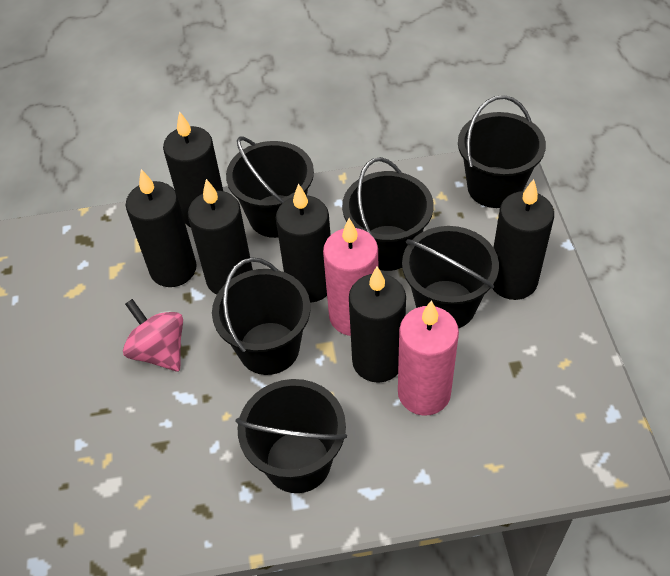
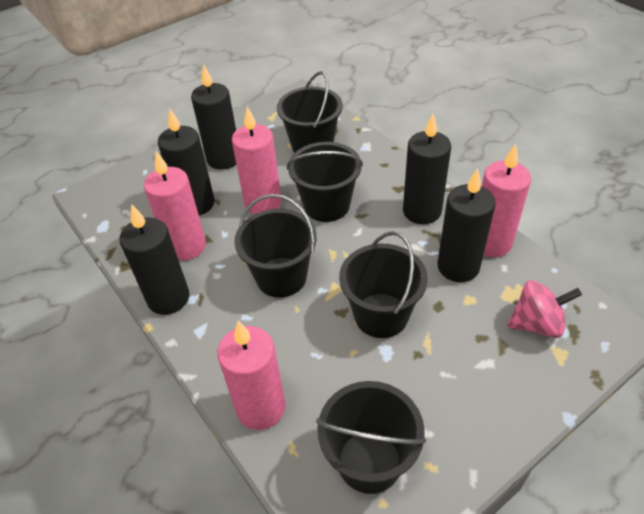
black bucket: [212,258,310,375] [226,136,314,238] [235,379,347,493] [342,157,434,271] [402,226,499,328] [458,95,546,208] = 6 -> [234,194,317,298] [277,71,343,153] [287,142,363,222] [316,381,426,494] [339,231,428,338] = 5
black candle: [126,169,197,287] [163,111,223,228] [188,179,253,295] [276,183,330,303] [349,266,406,383] [493,179,554,300] = 6 -> [119,204,189,315] [158,109,215,215] [191,64,236,170] [403,114,451,224] [437,168,496,282] = 5
pink candle: [323,218,378,336] [398,300,459,416] = 2 -> [144,151,206,260] [217,321,285,430] [232,107,281,214] [482,144,531,257] = 4

